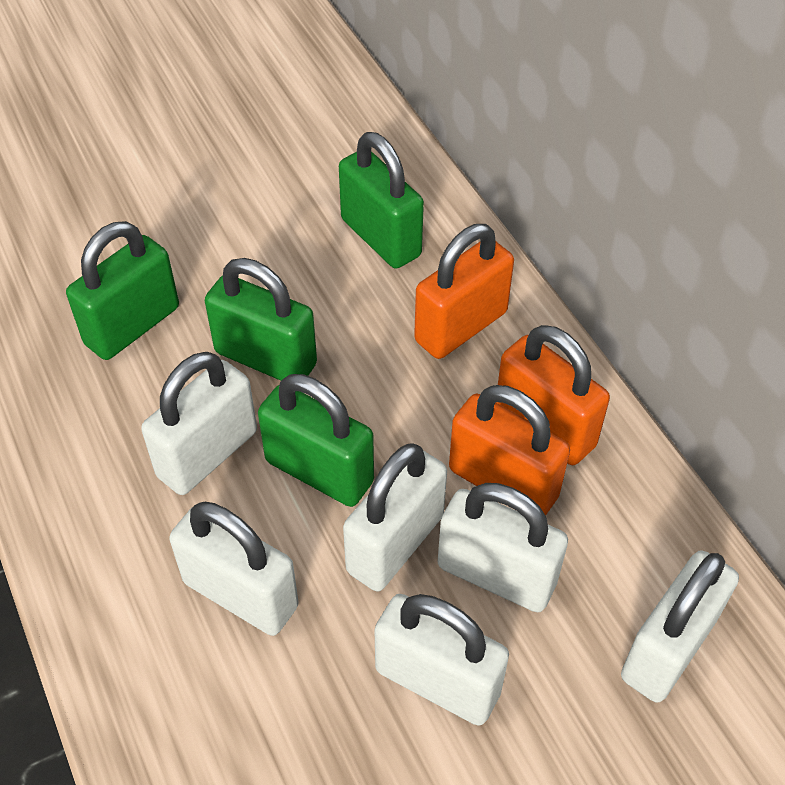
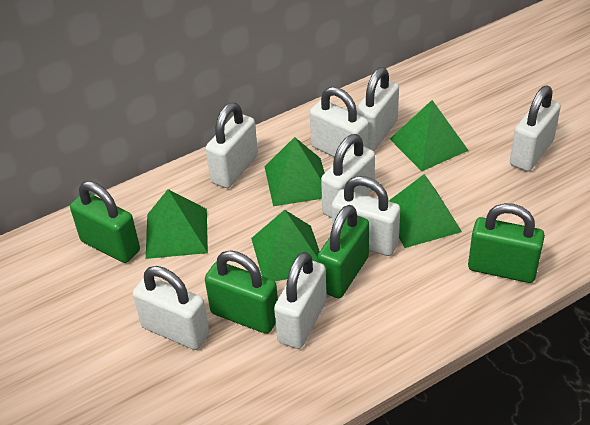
green pyramid: none = 0 -> [146,189,208,259] [251,210,320,281] [265,137,325,206] [389,174,462,248] [390,100,469,171] = 5
orange padlock: [414,224,514,359] [449,385,570,515] [496,325,610,465] = 3 -> none = 0
white padlock: [141,352,257,495] [169,502,299,636] [343,443,447,592] [375,594,509,726] [438,483,568,612] [621,550,739,703] = 6 -> [133,266,210,350] [206,102,258,188] [274,252,327,349] [310,87,369,157] [321,134,375,218] [332,176,400,256] [356,67,399,151] [510,86,561,172] = 8

